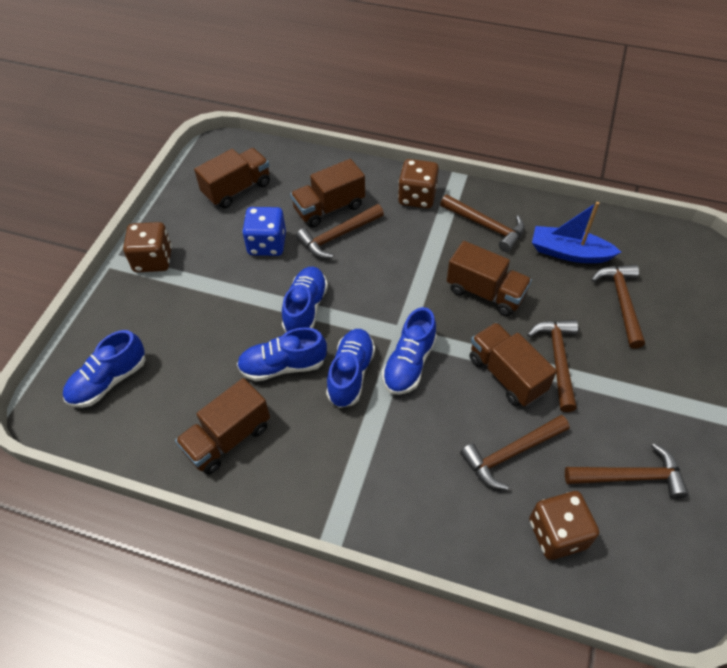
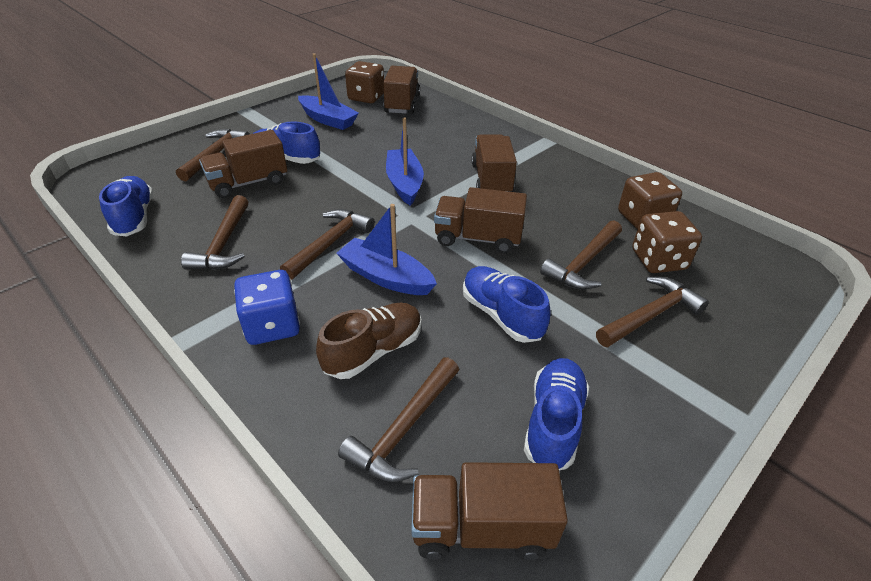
blue boat: [532,202,621,263] = 1 -> [298,53,359,130] [336,204,437,295] [386,117,424,206] = 3
blue shoe: [63,330,146,408] [237,327,327,382] [282,267,328,332] [326,329,375,408] [382,307,437,395] = 5 -> [99,176,153,236] [253,122,320,164] [463,266,551,343] [524,358,589,470] = 4
brown shoe: none = 0 -> [316,303,422,379] = 1

